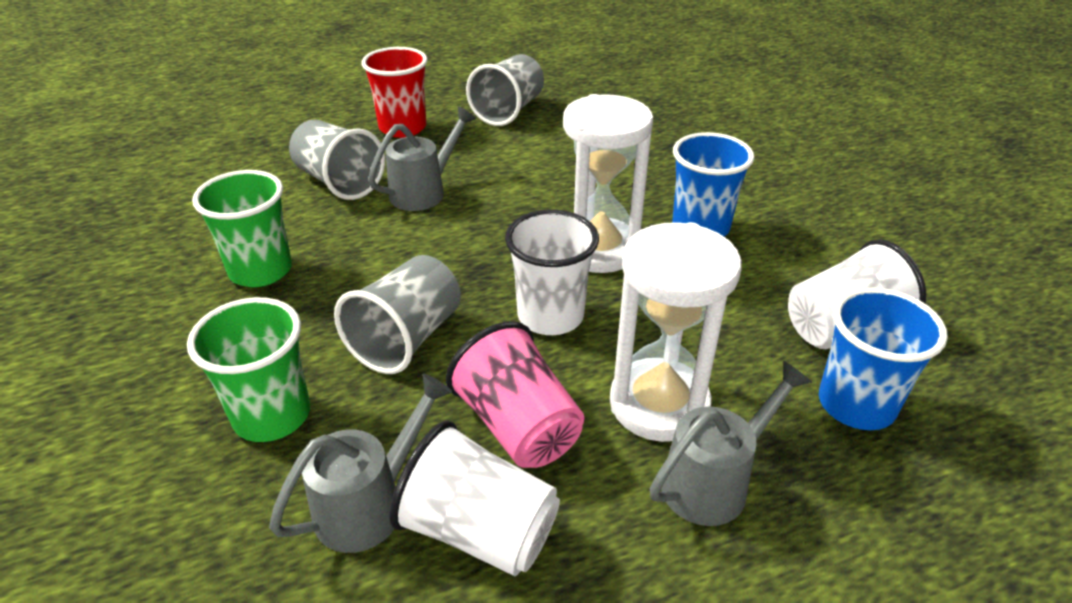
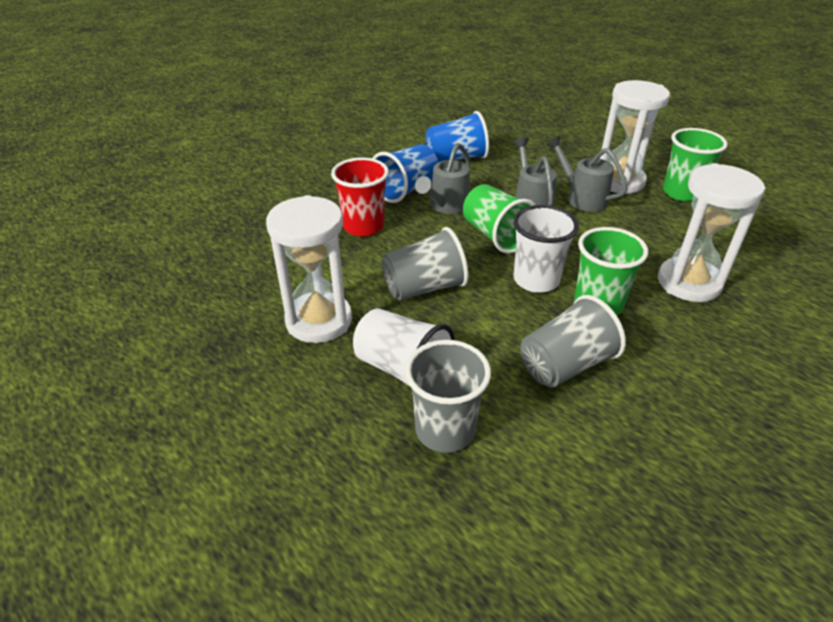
green cup: [187,297,310,442] [192,170,292,287] = 2 -> [463,184,536,253] [574,227,648,316] [663,128,728,201] = 3
pink cup: [446,321,584,468] = 1 -> none = 0
white cup: [389,421,560,576] [505,210,599,335] [788,239,926,349] = 3 -> [353,308,455,386] [513,205,579,293] = 2
white hourglass: [563,94,653,273] [610,222,742,442] = 2 -> [266,195,352,343] [600,80,670,194] [658,163,766,302] = 3

